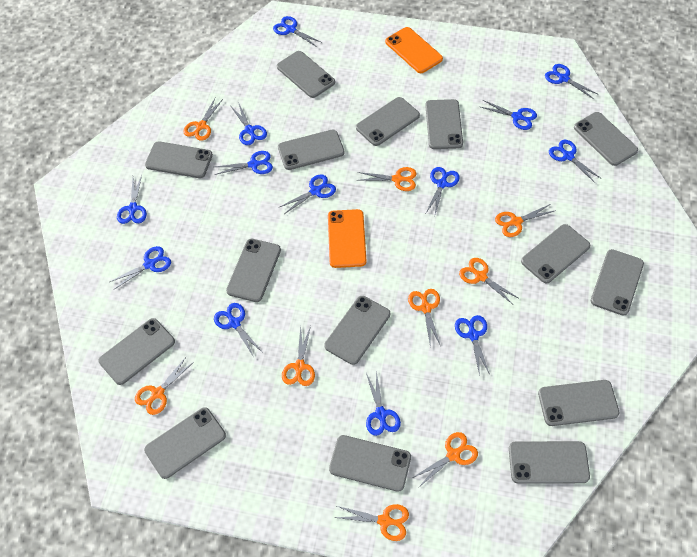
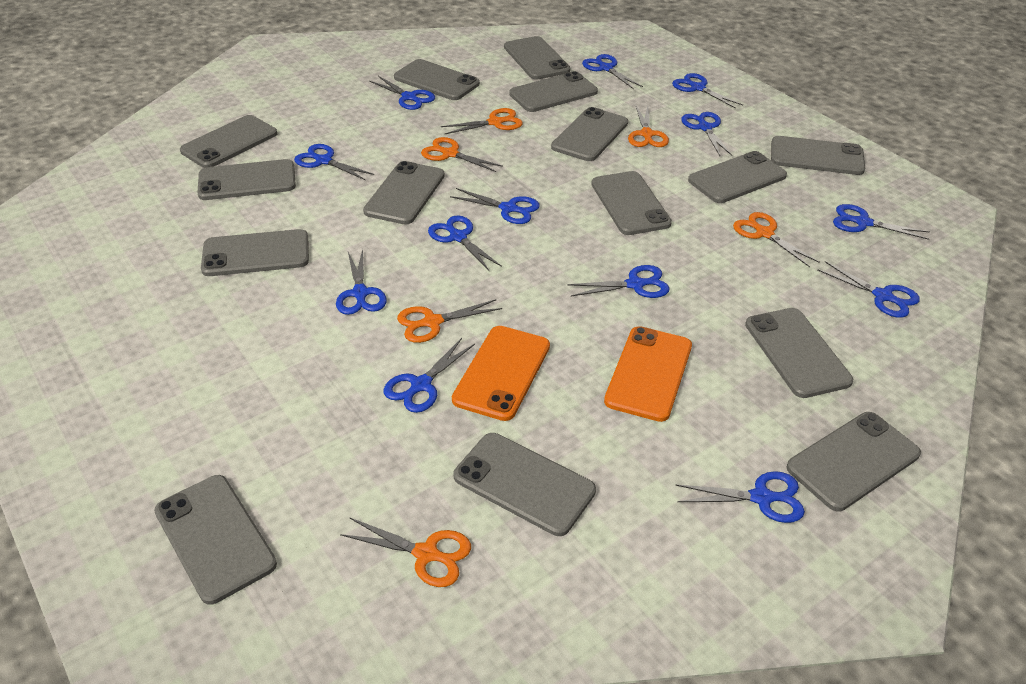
orange scissors: [135,357,194,415] [183,98,223,141] [282,326,315,386] [334,504,409,541] [357,167,416,191] [408,289,440,347] [412,432,478,488] [459,258,518,304] [495,204,554,237] = 9 -> [340,517,471,587] [397,299,502,343] [421,137,503,172] [441,108,523,135] [628,106,669,147] [733,212,820,267] = 6

